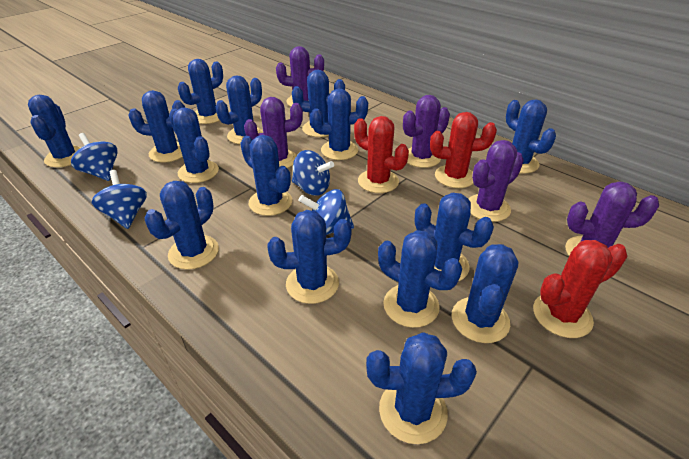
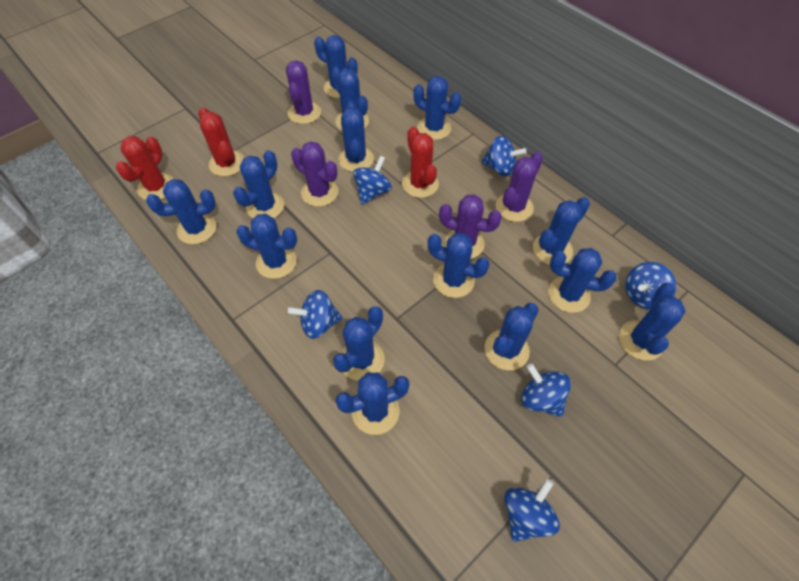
blue cactus: [28,95,81,168] [128,90,185,163] [145,181,219,270] [169,107,219,183] [178,59,223,124] [216,75,263,144] [240,135,292,216] [267,210,352,304] [292,70,345,137] [311,88,368,160] [366,332,477,444] [378,230,462,328] [415,193,494,282] [452,244,518,343] [506,99,556,173] = 15 -> [146,179,216,244] [233,150,284,218] [236,214,297,279] [314,35,358,98] [331,67,369,130] [333,306,384,381] [335,372,410,435] [338,101,374,172] [413,76,461,140] [428,233,490,298] [485,303,539,370] [533,197,590,265] [548,248,617,313] [619,283,685,361] = 14
blue spinning top: [71,133,118,181] [92,170,147,229] [292,150,334,196] [299,189,354,235] = 4 -> [287,290,343,339] [353,156,392,205] [481,136,527,176] [504,479,560,542] [521,363,571,417] [625,262,676,309] = 6
purple cactus: [244,97,303,168] [276,46,324,107] [403,95,450,168] [468,140,524,222] [565,182,659,256] = 5 -> [286,60,321,124] [291,141,338,207] [439,194,502,259] [496,152,543,222] = 4

